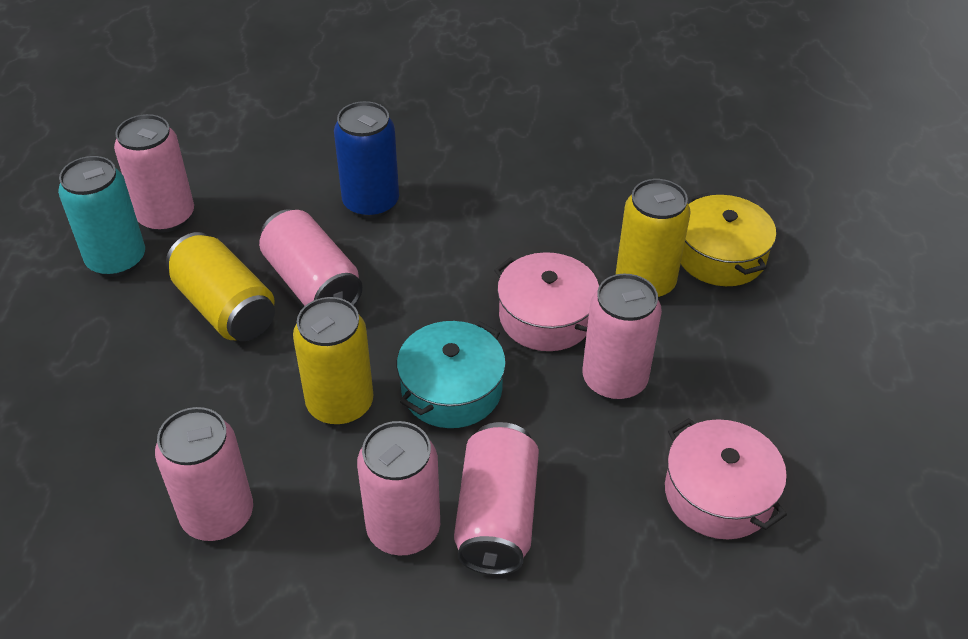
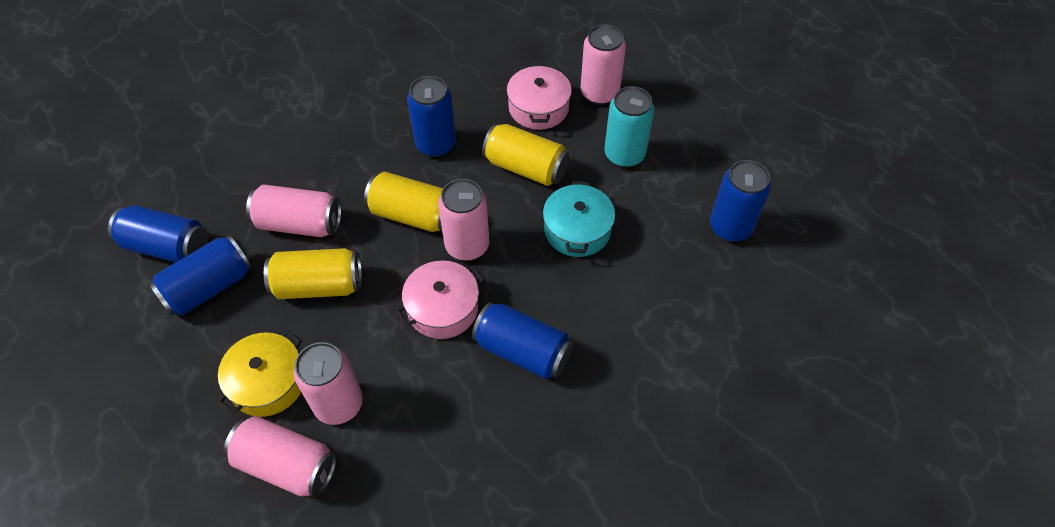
blue can: [334,101,399,218] = 1 -> [108,205,208,263] [149,235,252,316] [407,76,456,157] [472,302,573,379] [710,160,771,242] = 5
pink can: [114,114,194,233] [155,407,253,541] [259,209,363,306] [357,421,440,555] [454,422,539,575] [583,274,662,401] = 6 -> [224,416,337,497] [246,185,341,237] [294,342,363,425] [438,179,490,261] [580,24,626,105] = 5

